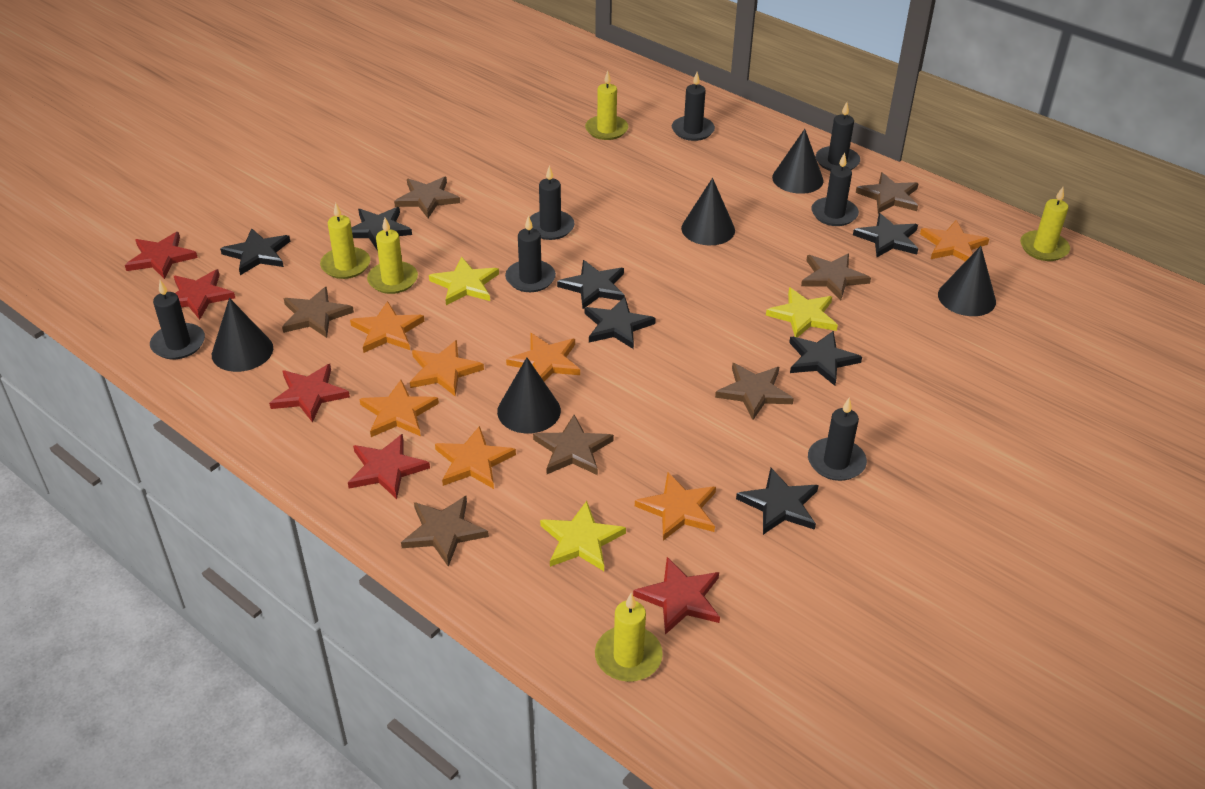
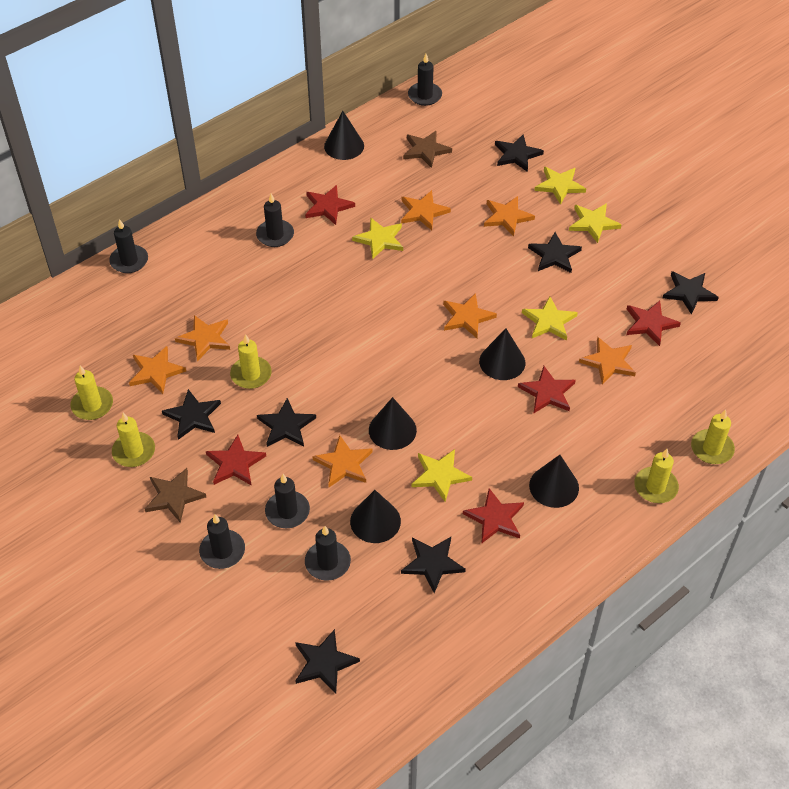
black candle: [150,280,205,359] [505,215,556,292] [529,165,575,240] [672,72,715,141] [808,397,867,481] [811,153,859,226] [816,102,860,171] = 7 -> [109,219,148,273] [199,514,245,569] [256,194,294,247] [265,474,310,528] [305,526,351,581] [408,54,442,106] = 6
brown star: [282,286,354,338] [394,177,460,218] [401,496,489,567] [533,415,614,475] [715,363,794,420] [801,253,871,301] [856,172,919,213] = 7 -> [145,468,206,523] [403,131,452,168] = 2
yellow star: [429,257,499,305] [540,501,626,571] [766,287,838,338] = 3 -> [352,218,403,259] [412,449,472,502] [522,297,578,341] [534,167,586,205] [569,203,621,243] = 5

